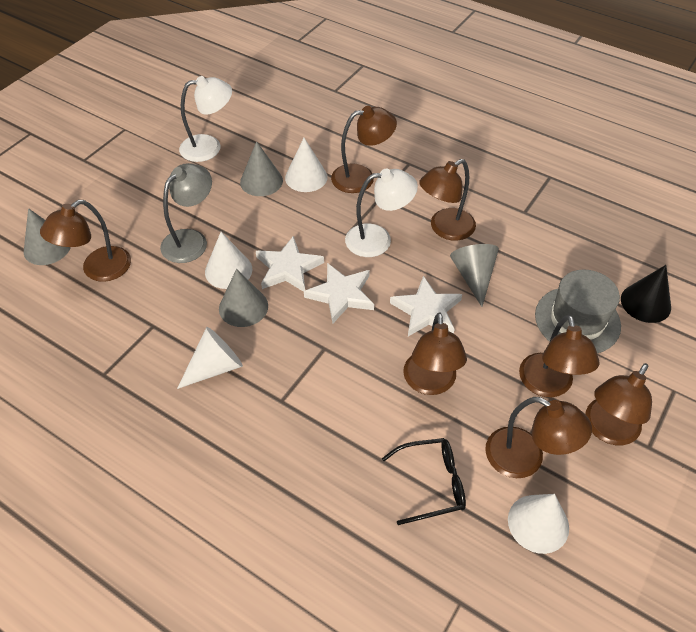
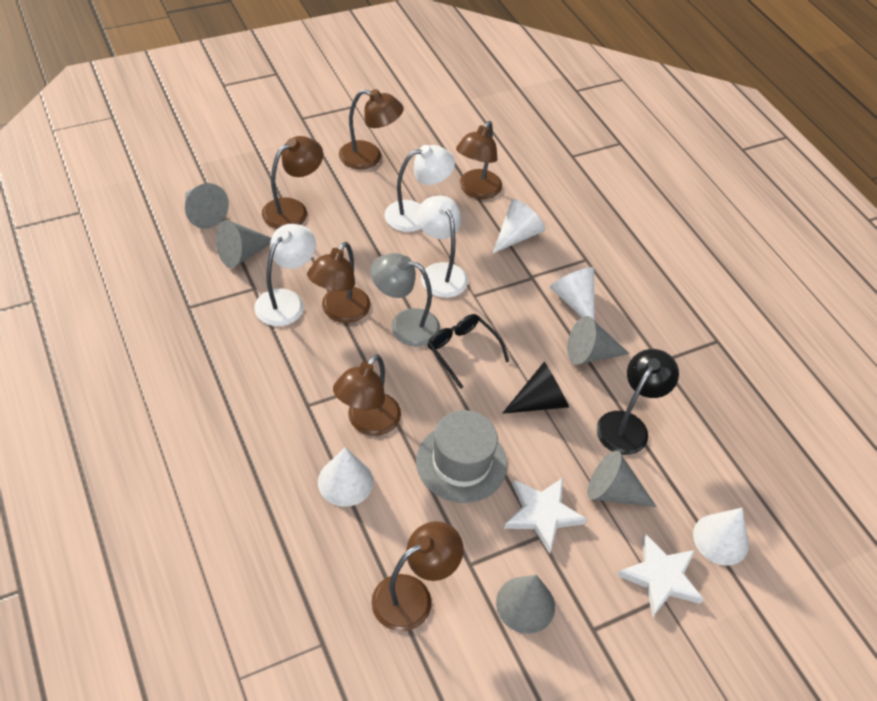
black lamp: none = 0 -> [596,349,679,455] = 1
brown lamp: [40,200,131,282] [331,106,397,193] [403,312,467,395] [419,159,476,241] [485,397,592,478] [519,315,599,397] [585,363,652,445] = 7 -> [262,136,323,229] [307,242,371,323] [333,354,401,436] [339,89,404,170] [371,521,463,631] [456,121,502,199] = 6
grey cone: [24,208,71,265] [219,269,268,327] [240,141,283,196] [450,244,499,307] = 4 -> [185,183,229,229] [216,220,271,268] [496,575,555,634] [567,316,629,365] [587,451,657,507] = 5
white lamp: [179,76,232,162] [345,168,418,257] = 2 -> [254,224,316,326] [385,145,455,232] [417,196,468,298] = 3
white star: [256,236,324,292] [304,263,374,324] [390,276,462,336] = 3 -> [504,478,587,554] [617,533,704,617] = 2

